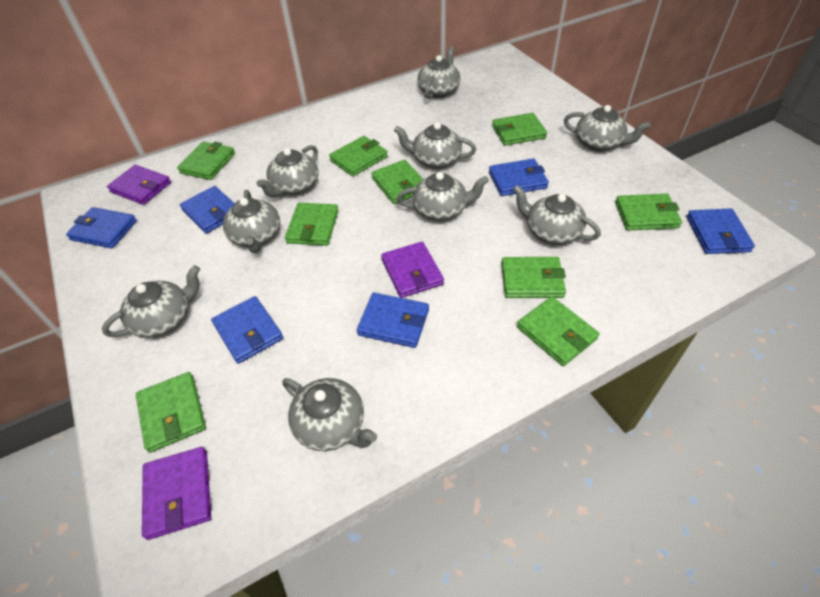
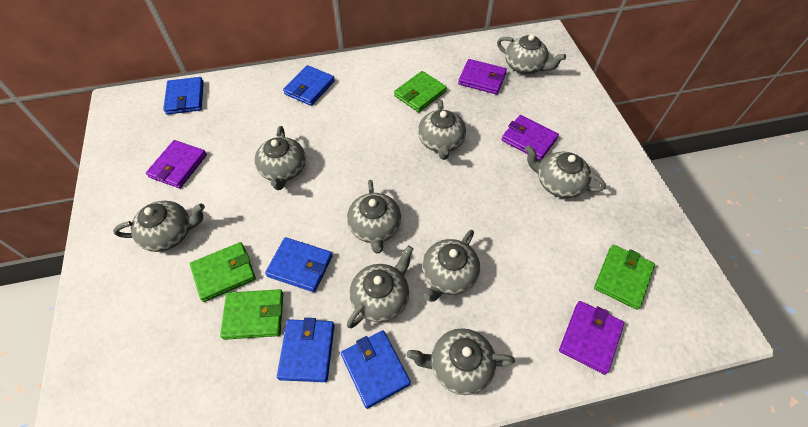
blue wallet: [66,207,137,248] [180,186,235,233] [211,296,283,364] [357,293,429,348] [489,158,549,196] [687,209,755,254] = 6 -> [163,77,204,115] [265,237,333,292] [277,318,335,382] [283,65,335,106] [341,330,411,409] = 5
green wallet: [136,372,206,453] [177,142,235,180] [285,203,339,246] [329,136,388,176] [371,160,423,204] [492,113,547,146] [501,257,566,298] [517,297,599,366] [615,194,682,230] = 9 -> [190,242,256,302] [220,289,283,340] [394,71,447,112] [594,245,655,310] = 4
purple wallet: [107,165,171,205] [142,447,211,540] [381,242,444,298] = 3 -> [146,140,207,188] [458,59,507,94] [501,115,559,161] [559,301,624,375] = 4

